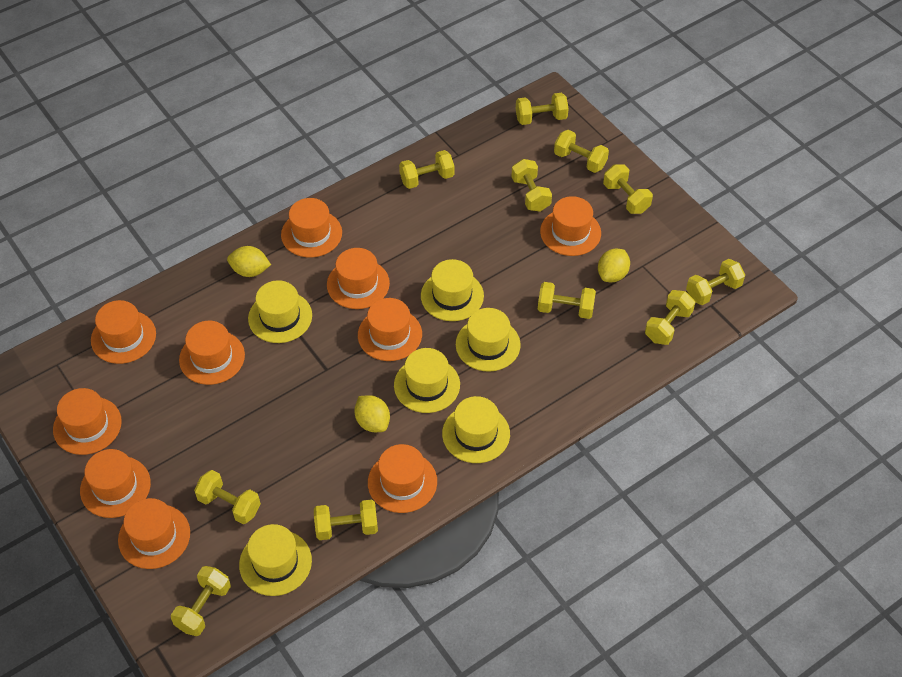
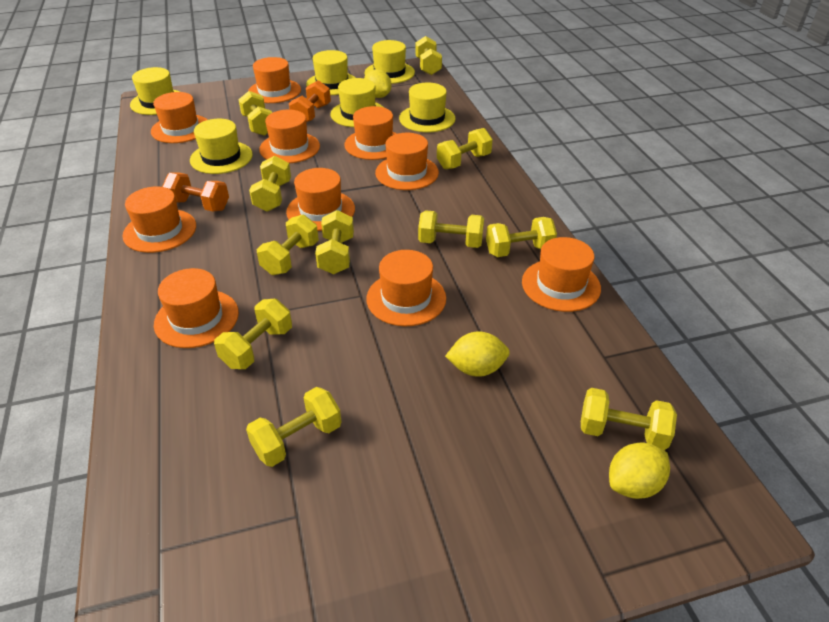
orange dumbbell: none = 0 -> [162,173,229,211] [289,80,331,122] = 2

